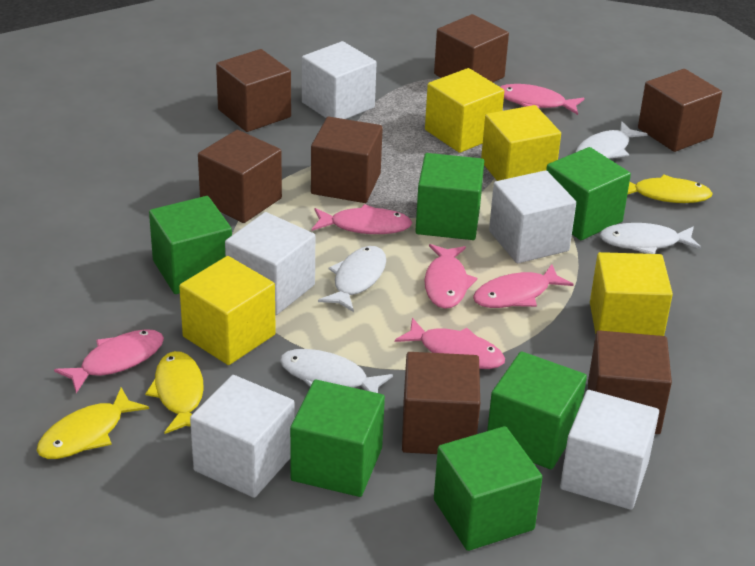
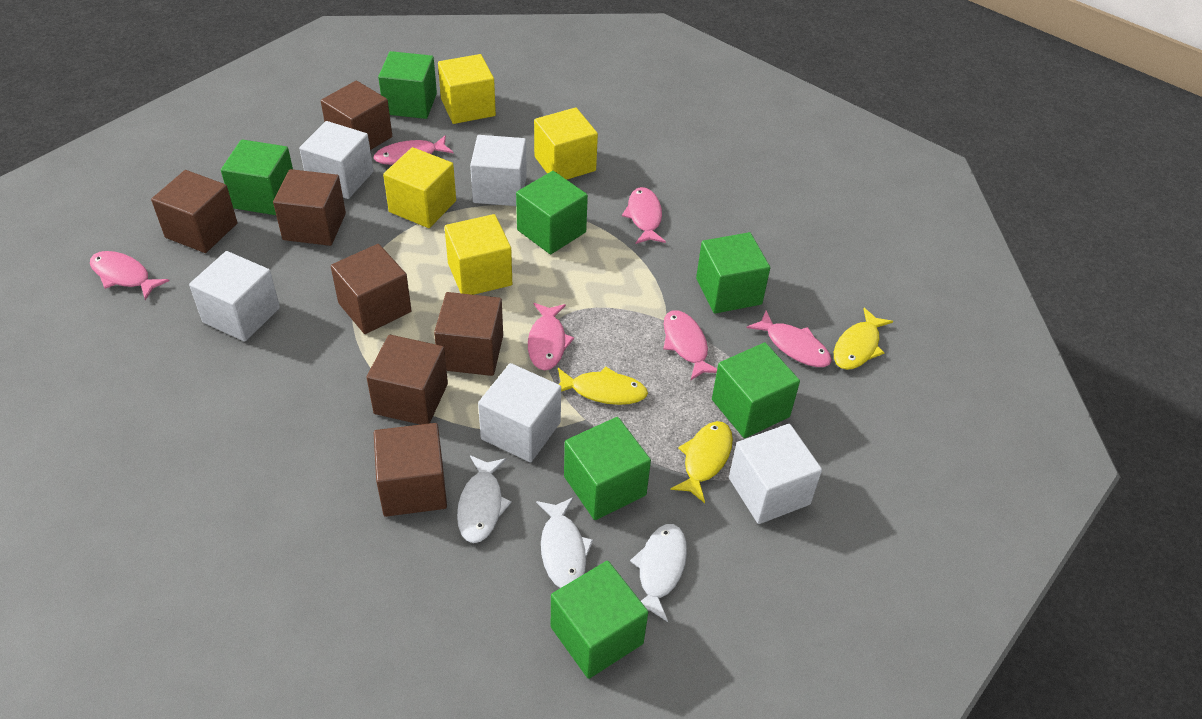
green cube: [149,196,232,294] [290,380,385,497] [415,153,484,240] [434,426,542,551] [487,351,587,469] [546,147,631,240] = 6 -> [221,139,293,215] [378,51,437,119] [516,171,588,254] [551,561,648,679] [564,417,651,520] [696,232,770,314] [712,343,800,438] = 7
white fish: [280,349,393,393] [318,246,386,312] [575,121,648,159] [599,223,701,254] = 4 -> [457,456,512,543] [536,497,593,588] [630,524,687,622] = 3

